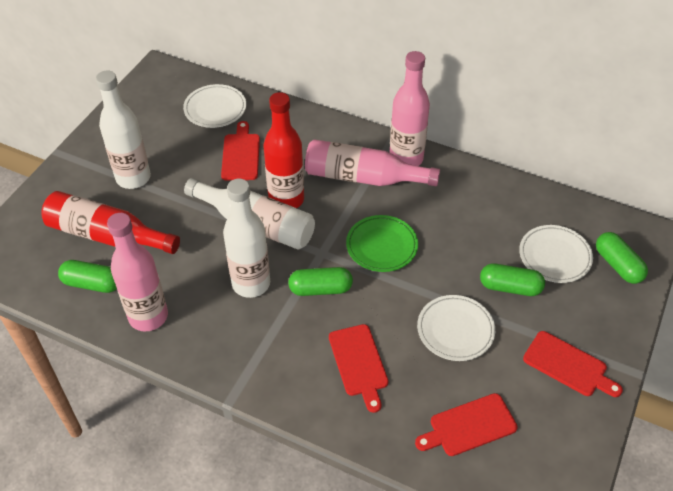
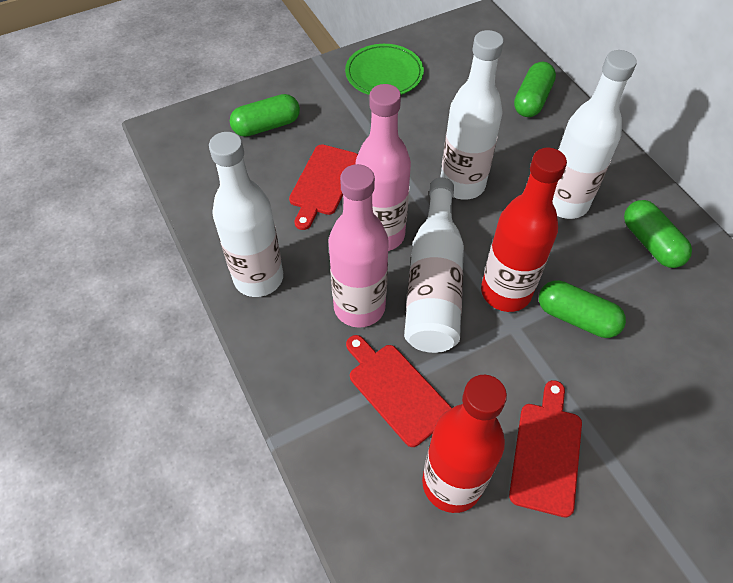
pink bottle: [107,213,168,331] [305,139,440,186] [389,51,430,166] = 3 -> [328,164,389,328] [355,84,411,251] = 2
red cutting board: [221,121,260,180] [329,324,388,413] [415,393,518,456] [523,331,623,397] = 4 -> [289,144,358,230] [346,335,452,447] [509,380,582,518] = 3
white bottle: [96,70,151,189] [184,178,315,250] [223,178,270,298] = 3 -> [209,132,283,297] [404,178,464,353] [440,30,504,200] [553,50,637,219] = 4
white plate: [183,84,246,128] [417,295,495,361] [519,225,593,283] = 3 -> none = 0

